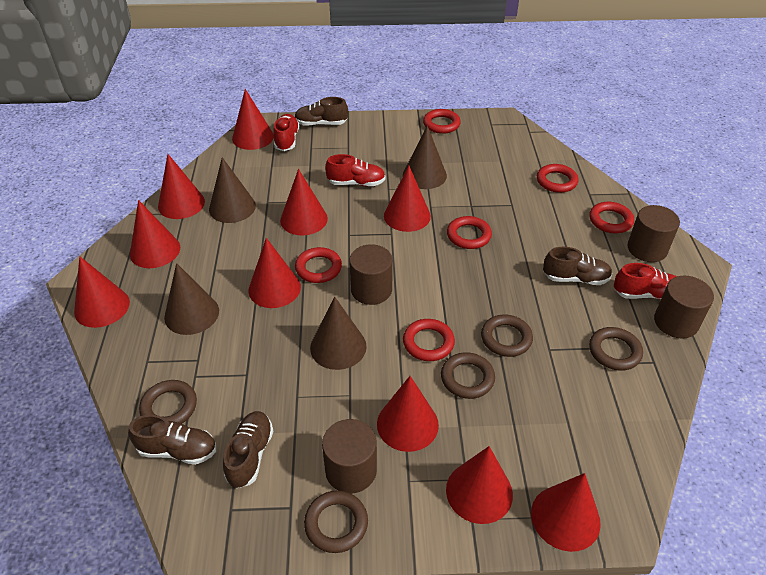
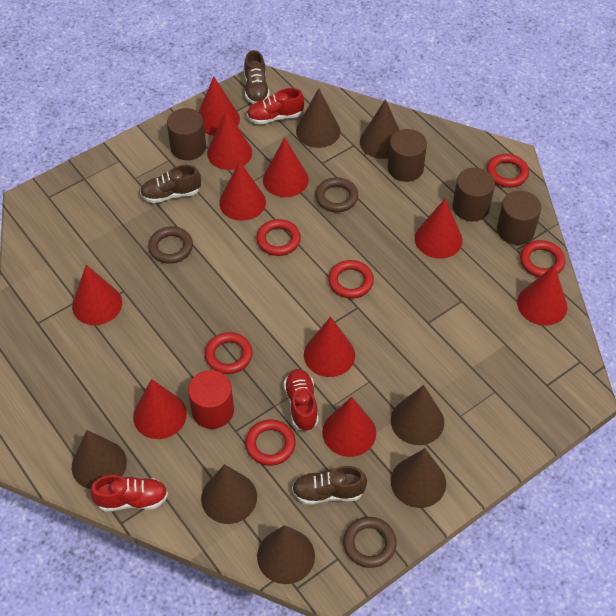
brown cone: [164,263,219,335] [209,157,256,223] [310,297,367,370] [403,125,447,189] = 4 -> [72,430,127,489] [201,464,257,524] [257,525,315,584] [296,88,340,148] [360,99,399,159] [391,385,444,445] [391,448,446,508] = 7
brown ring: [139,380,197,424] [304,491,368,553] [441,352,495,399] [481,315,533,357] [589,327,643,371] = 5 -> [148,226,193,264] [315,177,358,212] [343,517,397,568] = 3
brown shoe: [128,415,216,465] [223,411,273,488] [295,97,348,126] [543,247,612,285] = 4 -> [140,165,201,203] [244,50,270,104] [292,466,367,505] = 3
red cylinder: none = 0 -> [188,370,234,429] = 1

